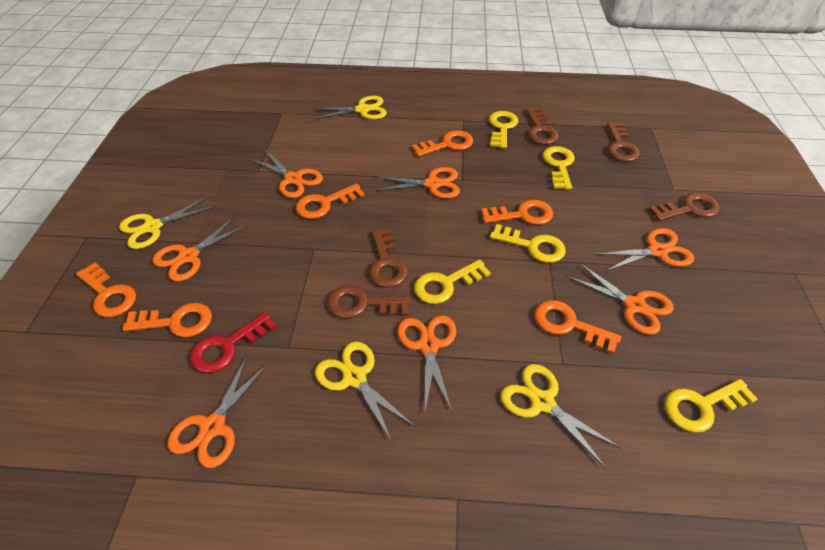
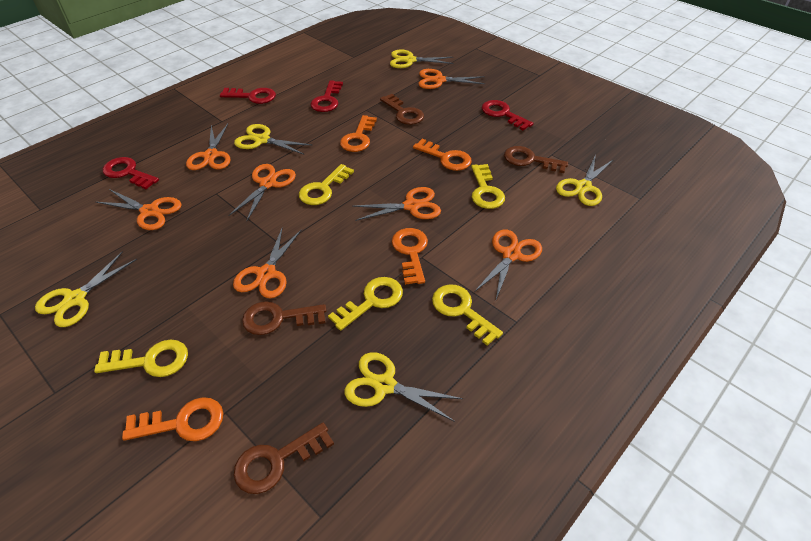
brown key: [328,285,411,318] [369,229,408,288] [526,108,559,145] [607,122,640,162] [649,193,720,221] = 5 -> [234,422,334,494] [242,301,326,335] [380,94,424,125] [504,146,568,173] = 4
orange key: [76,263,136,317] [122,303,212,337] [296,183,365,219] [412,130,473,157] [481,200,553,225] [534,300,621,354] = 6 -> [122,397,224,441] [340,115,377,152] [392,228,428,285] [413,139,472,171] = 4
red key: [190,312,277,373] = 1 -> [103,157,159,189] [220,88,276,104] [310,80,343,112] [482,100,533,131] = 4
yellow scissors: [119,196,216,249] [312,96,387,119] [315,342,414,442] [500,364,621,468] = 4 -> [35,251,137,327] [234,124,312,154] [344,352,463,422] [390,50,454,68] [556,155,614,206] = 5

